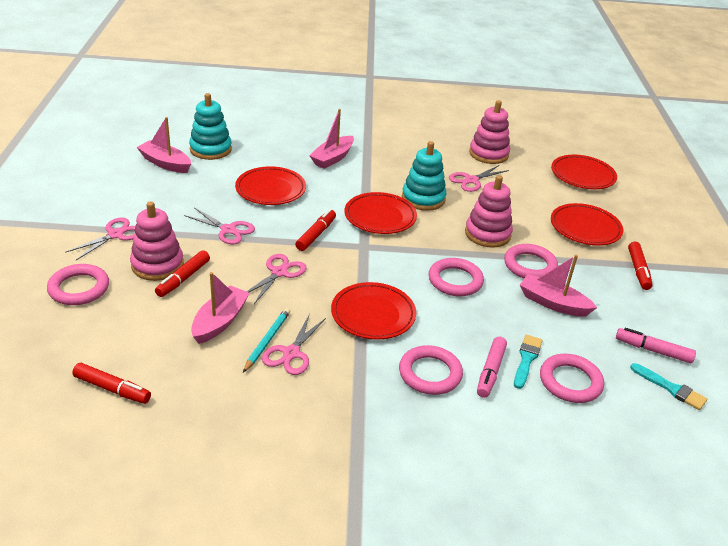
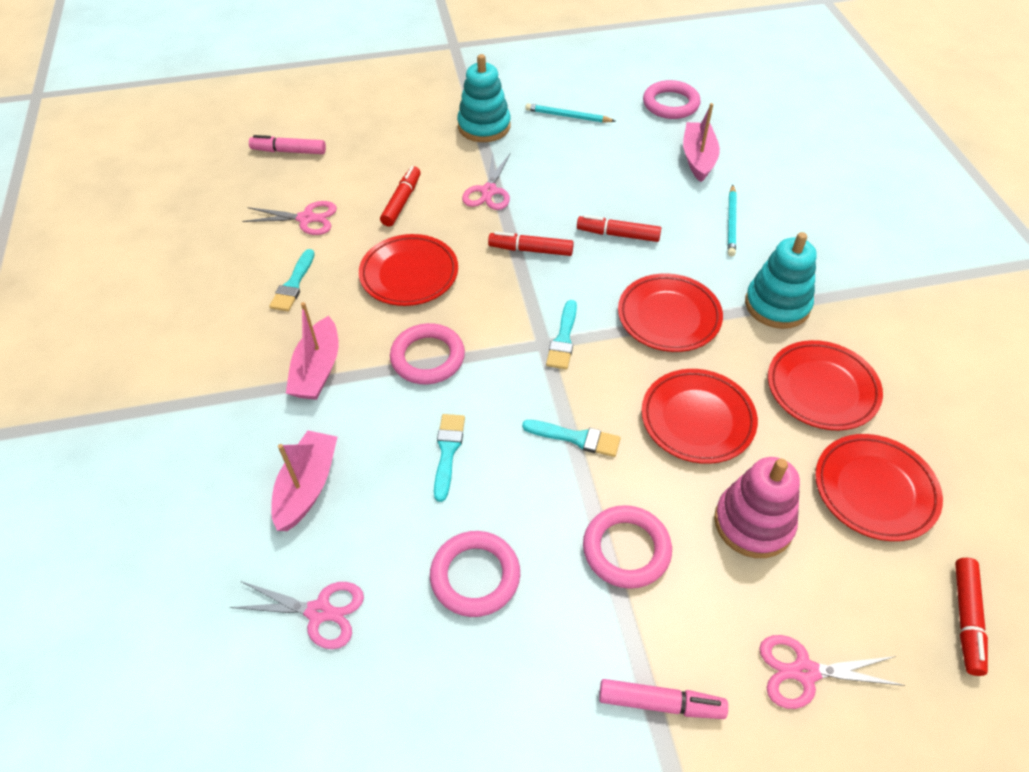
pink boat: [137,117,191,173] [191,272,250,344] [309,109,354,169] [520,255,597,316] = 4 -> [271,430,337,531] [286,302,338,400] [683,103,720,182] = 3
pink ring: [47,264,109,305] [399,345,463,395] [428,258,484,296] [504,244,558,278] [540,354,604,403] = 5 -> [390,323,465,384] [430,531,520,617] [583,505,672,589] [643,80,700,119] = 4
pink scissors: [65,217,135,260] [184,207,255,244] [247,254,307,304] [262,314,326,375] [449,165,509,192] = 5 -> [230,581,364,649] [242,201,337,235] [462,153,511,210] [759,635,905,709] = 4
pink stacking toy: [130,201,184,281] [465,175,513,248] [469,100,510,164] = 3 -> [714,457,800,558] = 1
turquoise brush: [514,335,543,389] [630,363,707,410] = 2 -> [269,249,315,311] [434,414,465,502] [522,420,620,457] [546,300,577,369] = 4
turquoise pencil: [243,308,290,373] = 1 -> [525,103,615,123] [728,185,736,256] = 2

